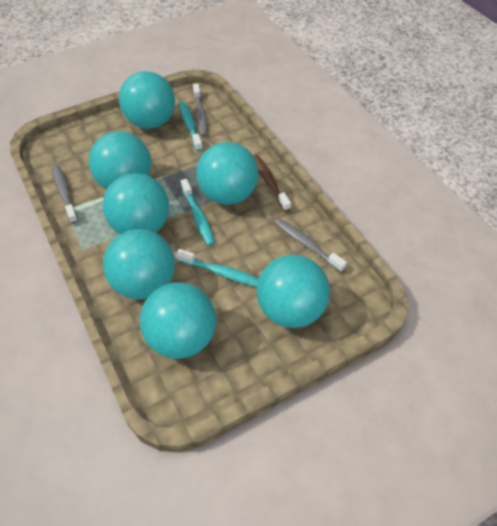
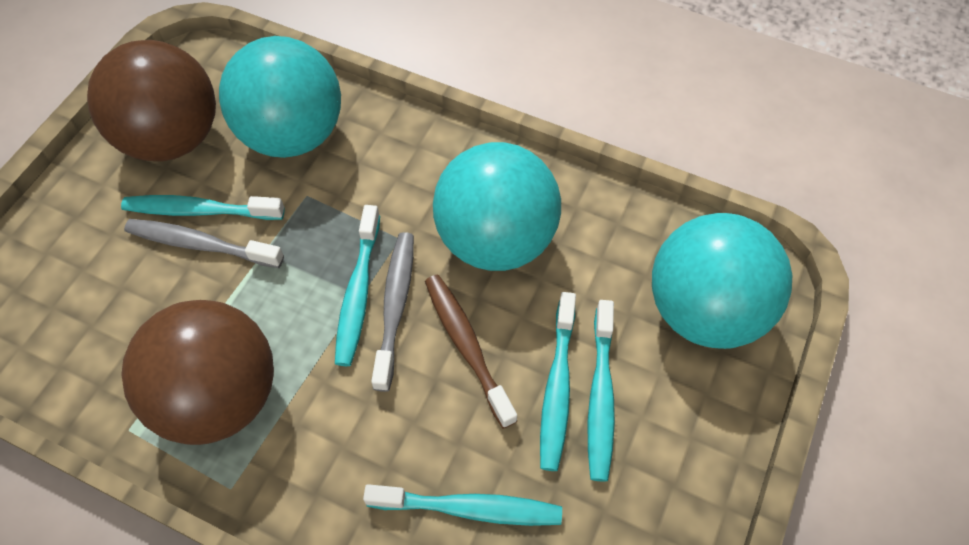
brown ball: none = 0 -> [87,40,216,161] [121,300,274,445] = 2
grey toothbrush: [52,165,78,224] [193,83,207,137] [275,218,347,272] = 3 -> [124,219,284,268] [371,232,414,392] = 2
turquoise ball: [89,131,151,190] [103,173,169,234] [103,229,175,300] [119,71,175,129] [140,282,216,359] [196,142,259,205] [256,255,330,328] = 7 -> [219,36,341,158] [433,142,561,271] [652,213,792,349] = 3
turquoise toothbrush: [176,249,258,287] [179,101,203,151] [181,179,215,246] = 3 -> [121,195,285,220] [335,205,380,366] [363,484,562,526] [540,292,576,471] [588,300,615,482] = 5

